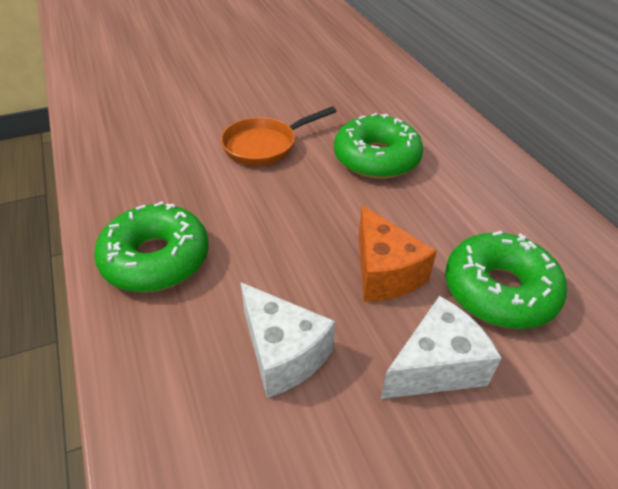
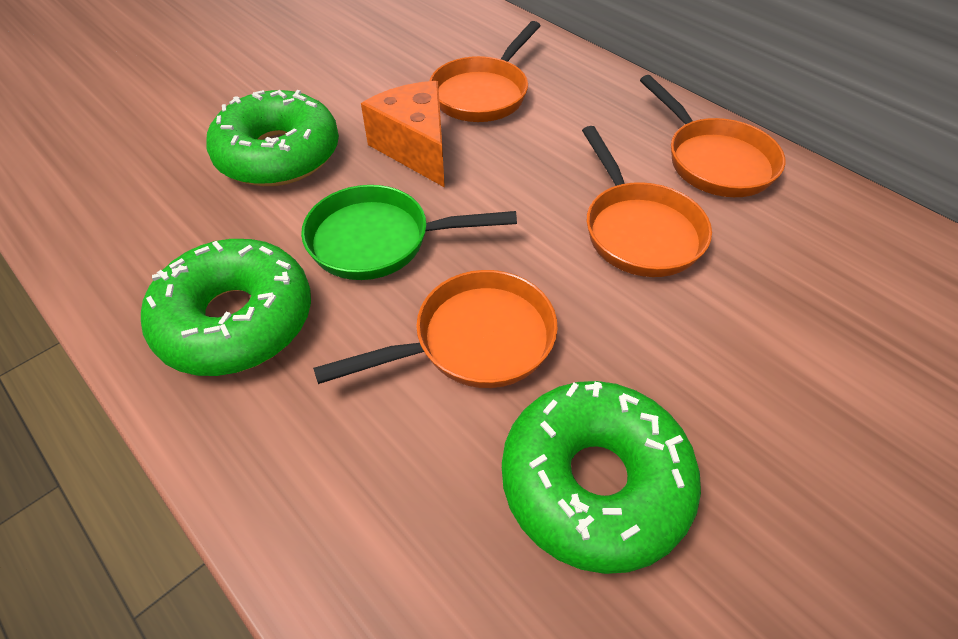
green pan: none = 0 -> [301,185,517,280] = 1
orange pan: [221,106,337,166] = 1 -> [313,270,558,388] [430,21,540,122] [582,126,712,277] [640,75,785,197] = 4
white cheese: [241,283,335,398] [381,296,501,399] = 2 -> none = 0

